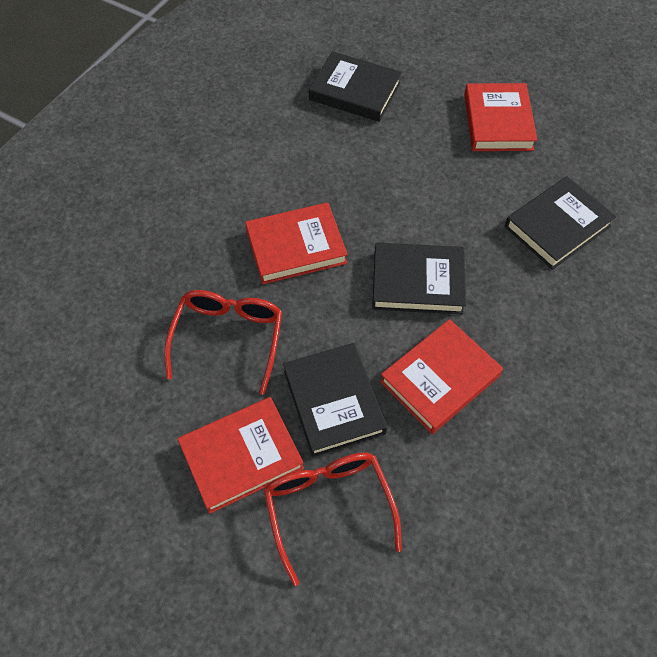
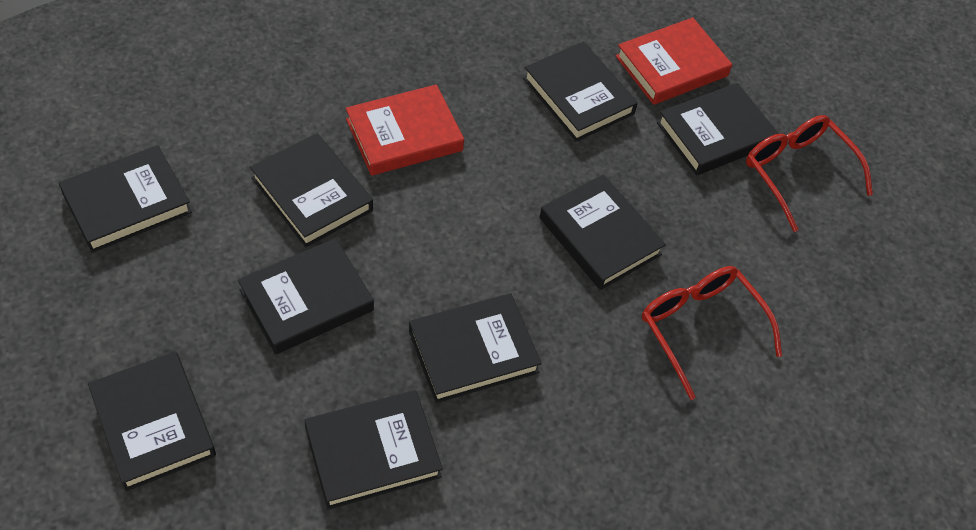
black book: [283,343,387,457] [309,51,402,122] [372,243,466,314] [505,176,616,270] = 4 -> [59,145,192,253] [88,352,216,491] [238,238,374,355] [250,133,373,247] [305,390,443,510] [409,293,542,403] [523,42,638,142] [540,174,666,290] [657,83,779,176] = 9
red book: [178,397,304,514] [245,202,348,284] [380,319,503,434] [464,83,537,151] = 4 -> [346,84,464,176] [616,17,732,105] = 2

